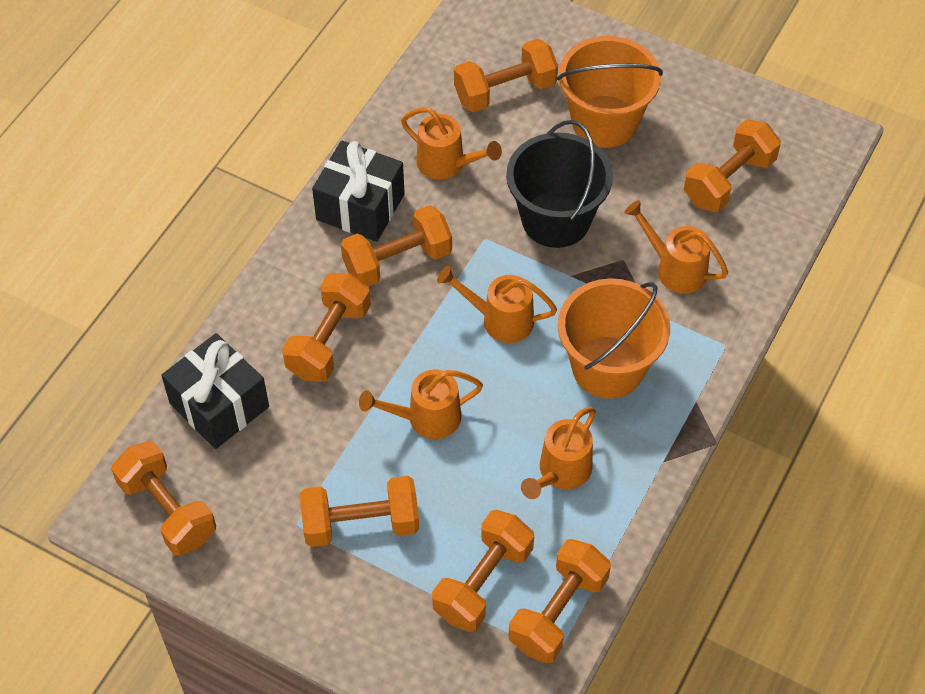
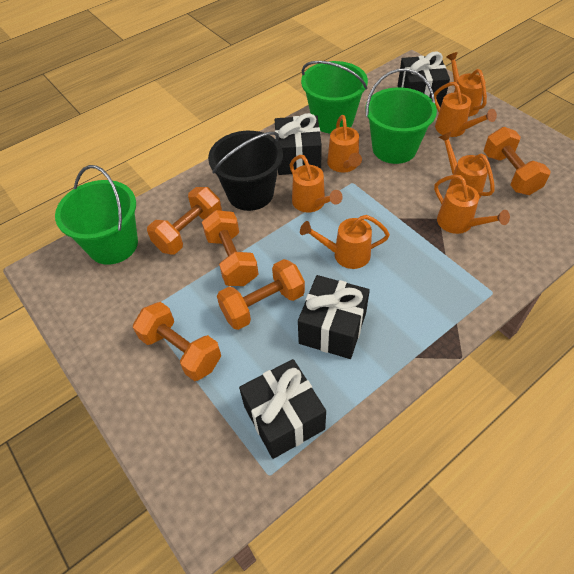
black gift: [161,333,269,449] [312,141,405,242] = 2 -> [239,359,326,459] [274,113,322,175] [298,275,370,359] [398,52,450,107] = 4
green bucket: none = 0 -> [55,165,138,265] [301,61,368,134] [365,69,437,164] = 3
orange bucket: [557,36,663,148] [558,278,670,399] = 2 -> none = 0
orange dumbbell: [111,441,216,555] [282,273,371,382] [300,476,419,547] [341,205,452,287] [432,510,534,632] [454,39,558,112] [508,539,611,663] [684,119,781,212] = 8 -> [133,302,221,381] [147,187,222,254] [202,210,258,286] [217,259,305,330] [484,127,551,195] = 5
orange watering can: [359,369,483,439] [401,107,502,180] [437,266,557,343] [521,407,596,499] [624,200,728,294] = 5 -> [290,155,343,213] [300,215,390,269] [327,115,362,173] [434,82,497,137] [434,175,510,234] [439,132,495,199] [446,52,487,117] = 7

